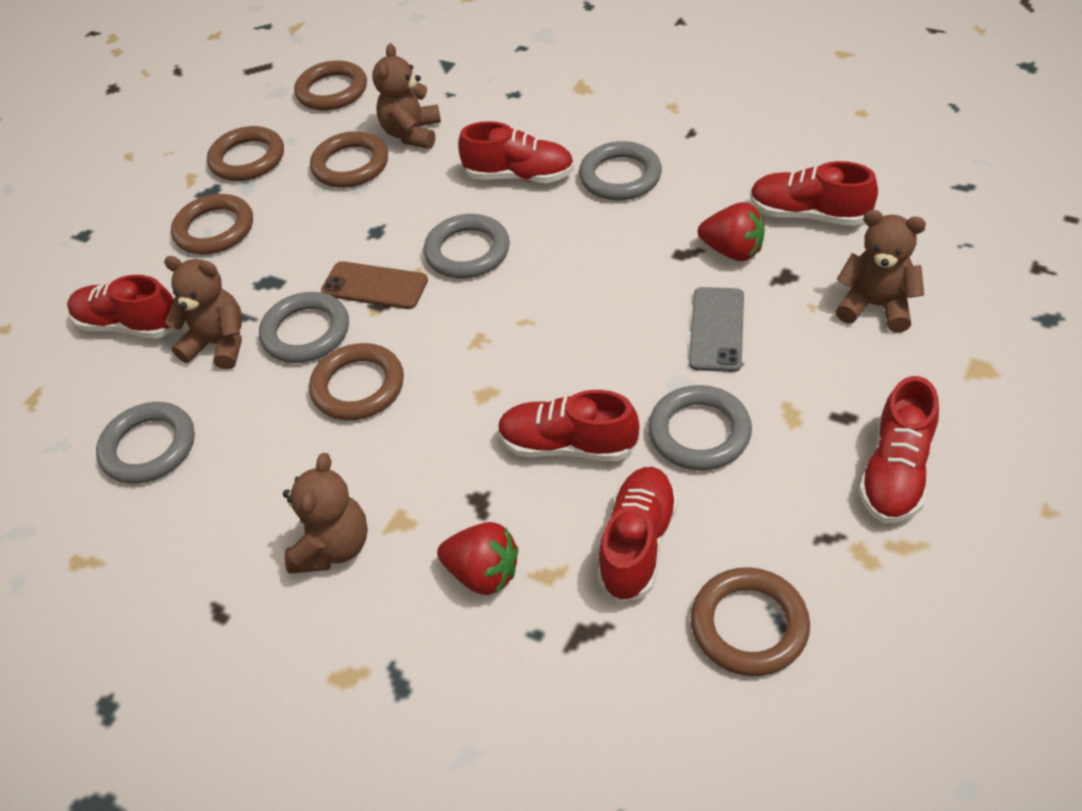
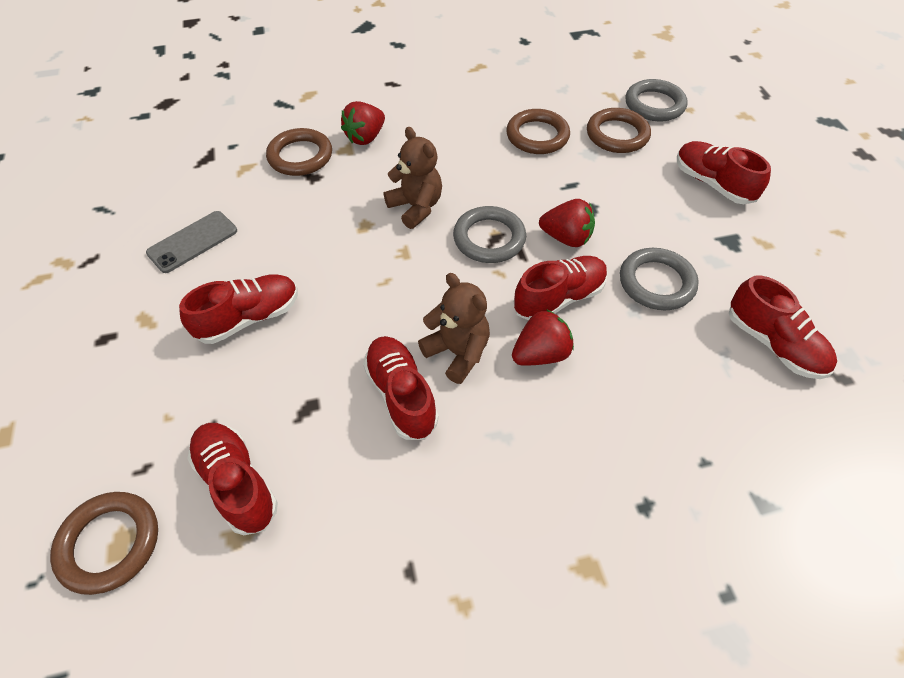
brown phone: [321,261,428,309] = 1 -> none = 0
brown ring: [171,194,253,255] [207,126,284,181] [294,60,367,111] [309,343,404,420] [310,131,388,188] [691,567,810,676] = 6 -> [50,492,158,595] [266,128,332,176] [506,109,570,154] [587,108,651,153] = 4
brown teddy bear: [164,256,242,369] [283,453,368,574] [372,43,441,149] [836,210,926,332] = 4 -> [384,127,442,229] [418,273,490,384] = 2
grey ring: [96,402,195,484] [259,292,349,363] [424,214,510,278] [579,141,662,201] [648,385,752,470] = 5 -> [453,206,526,263] [620,248,699,310] [626,79,687,121] = 3
red strawberry: [437,522,518,595] [698,202,765,261] = 2 -> [341,101,385,145] [512,309,574,366] [539,199,595,247] = 3

